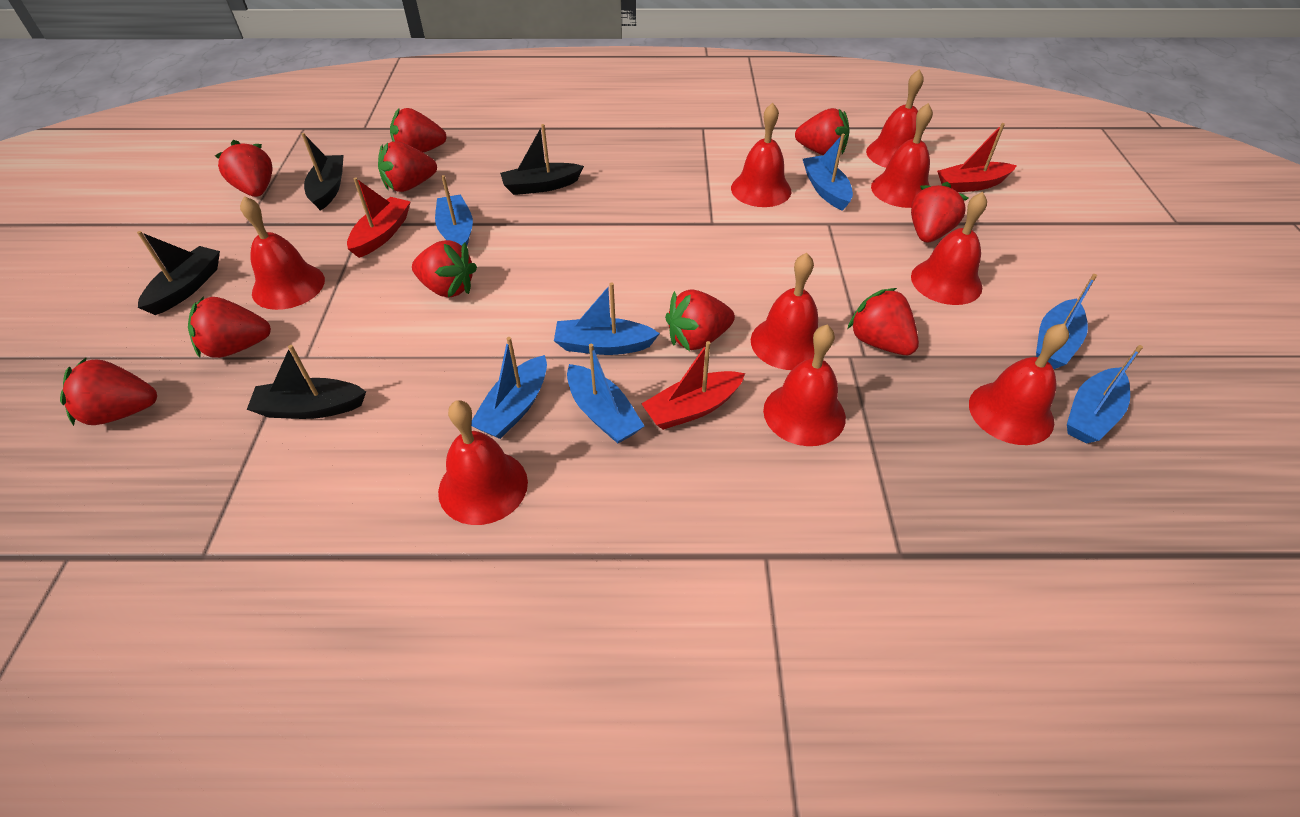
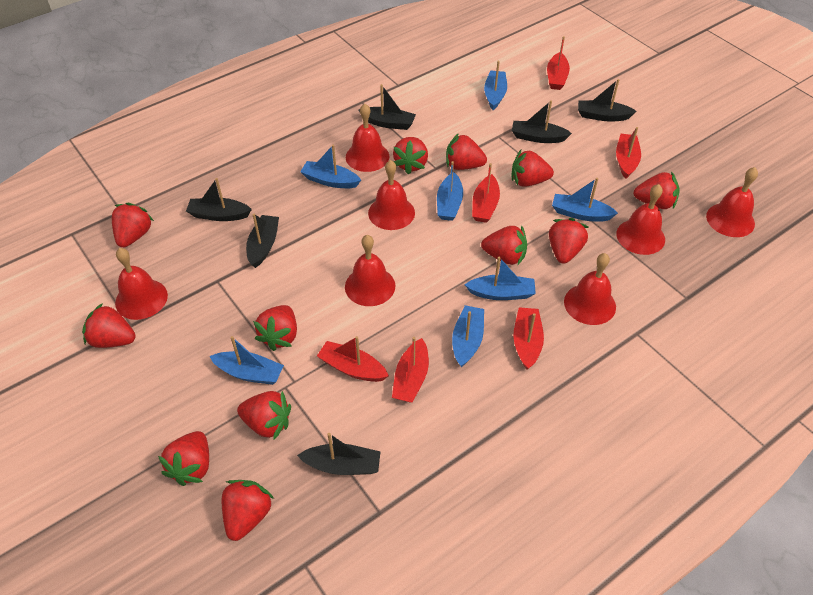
black boat: [137,231,220,315] [247,345,366,419] [302,133,344,211] [500,124,584,195] = 4 -> [186,178,252,221] [246,214,279,268] [297,433,381,475] [358,84,416,130] [512,100,572,143] [578,79,636,121] = 6
red bell: [240,196,325,310] [438,400,528,525] [731,103,791,207] [751,253,818,370] [763,325,846,446] [866,69,924,168] [871,103,933,208] [911,192,987,305] [969,323,1069,445] = 9 -> [115,248,168,320] [345,235,395,306] [346,104,389,172] [368,160,415,230] [564,253,616,325] [616,184,665,255] [706,167,758,237] = 7
red boat: [347,178,411,258] [641,341,745,430] [937,123,1017,192] = 3 -> [317,336,389,382] [392,337,429,403] [472,163,500,223] [513,307,544,370] [547,36,570,90] [616,127,641,179] = 6
red strawberry: [60,358,157,426] [188,296,271,358] [215,140,273,197] [378,141,437,192] [390,108,447,153] [412,240,477,298] [665,289,735,351] [795,108,850,155] [847,288,919,355] [911,182,968,242] = 10 -> [82,303,136,348] [112,203,154,248] [158,431,209,486] [222,480,274,541] [237,391,291,440] [253,305,297,351] [393,137,428,175] [446,133,487,170] [481,225,527,265] [512,150,554,187] [549,218,588,264] [633,172,680,209] = 12

